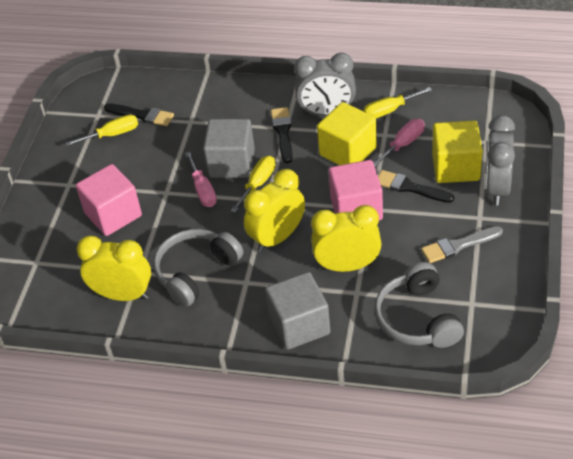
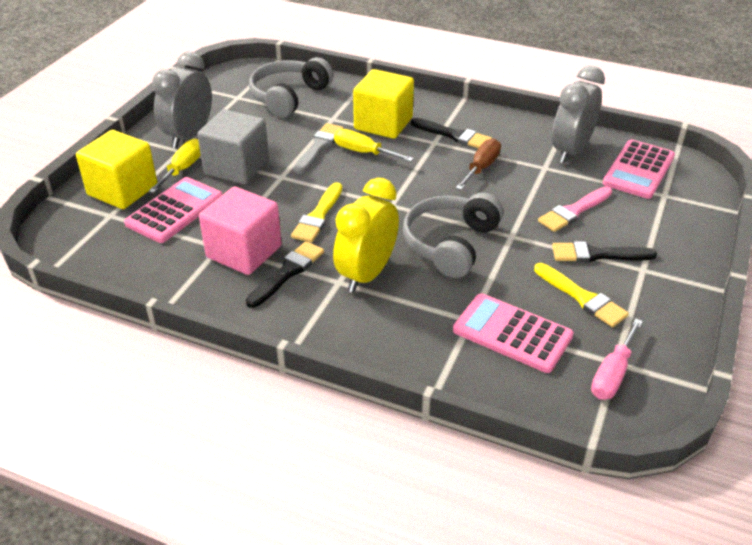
brown screwdriver: none = 0 -> [456,138,501,190] = 1
grey cube: [203,119,255,178] [265,272,331,350] = 2 -> [197,109,269,184] = 1
pink brush: none = 0 -> [538,186,612,232] = 1
pink calculator: none = 0 -> [124,177,222,243] [453,293,574,373] [603,140,675,199] = 3
pink cube: [76,164,142,236] [328,160,383,221] = 2 -> [199,187,282,275] = 1
pink screwdriver: [185,152,217,207] [373,119,425,167] = 2 -> [591,319,643,400] = 1
yellow brush: none = 0 -> [291,182,342,243] [534,263,629,327] = 2
yellow clock: [76,236,151,301] [244,169,305,252] [311,205,381,272] = 3 -> [333,178,399,293] = 1
yellow screwdriver: [66,114,138,146] [231,156,276,213] [363,87,432,118] = 3 -> [148,139,201,193] [334,129,414,162] = 2

